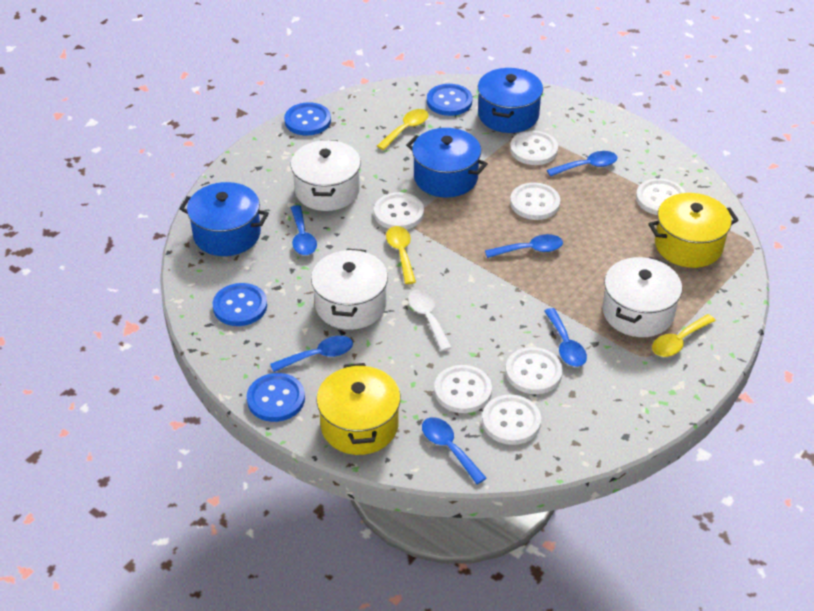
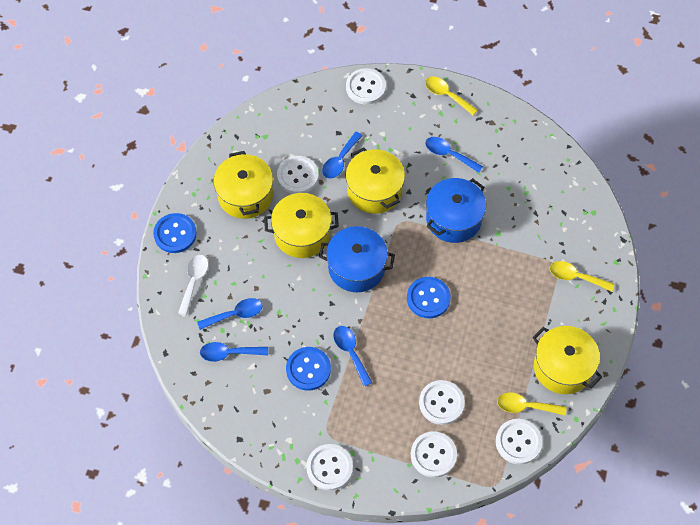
blue button: [213,283,267,326] [247,373,305,422] [284,102,331,136] [427,84,473,116] = 4 -> [153,213,197,253] [286,347,331,390] [407,277,451,318] = 3
blue pot: [179,182,269,256] [406,128,488,198] [478,68,543,133] = 3 -> [319,226,395,292] [426,178,486,243] = 2
blue spoon: [270,336,353,372] [291,205,317,255] [422,417,486,484] [485,234,563,258] [544,308,587,367] [547,151,618,176] = 6 -> [197,298,263,330] [200,342,268,362] [322,132,363,179] [333,326,372,387] [425,137,483,173] = 5
white button: [374,192,424,230] [434,365,492,413] [482,394,541,445] [505,347,563,394] [510,131,558,165] [510,183,560,220] [636,179,686,215] = 7 -> [277,156,319,194] [306,444,353,491] [346,68,386,104] [411,431,457,478] [419,380,465,425] [496,419,542,465] = 6
white pot: [291,140,361,211] [311,248,388,330] [602,257,682,337] = 3 -> none = 0
yellow pot: [317,363,401,455] [648,193,739,268] = 2 -> [213,151,273,219] [264,193,339,258] [346,148,405,214] [532,326,602,394] = 4

